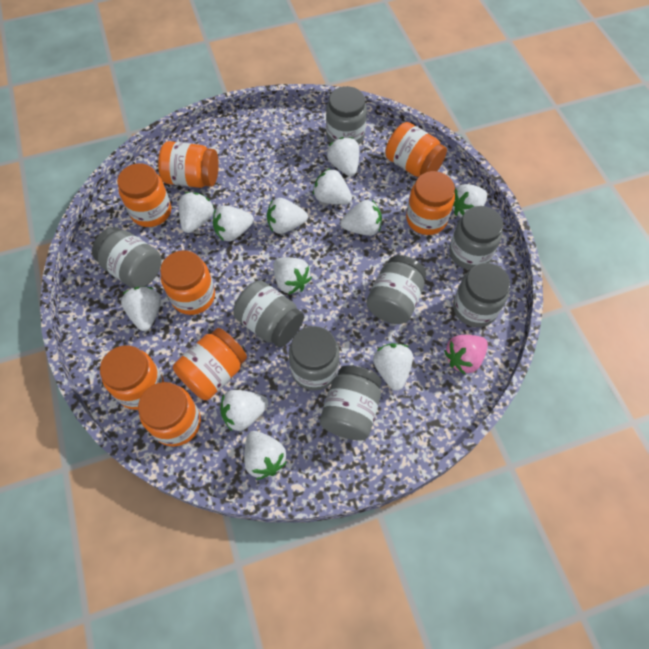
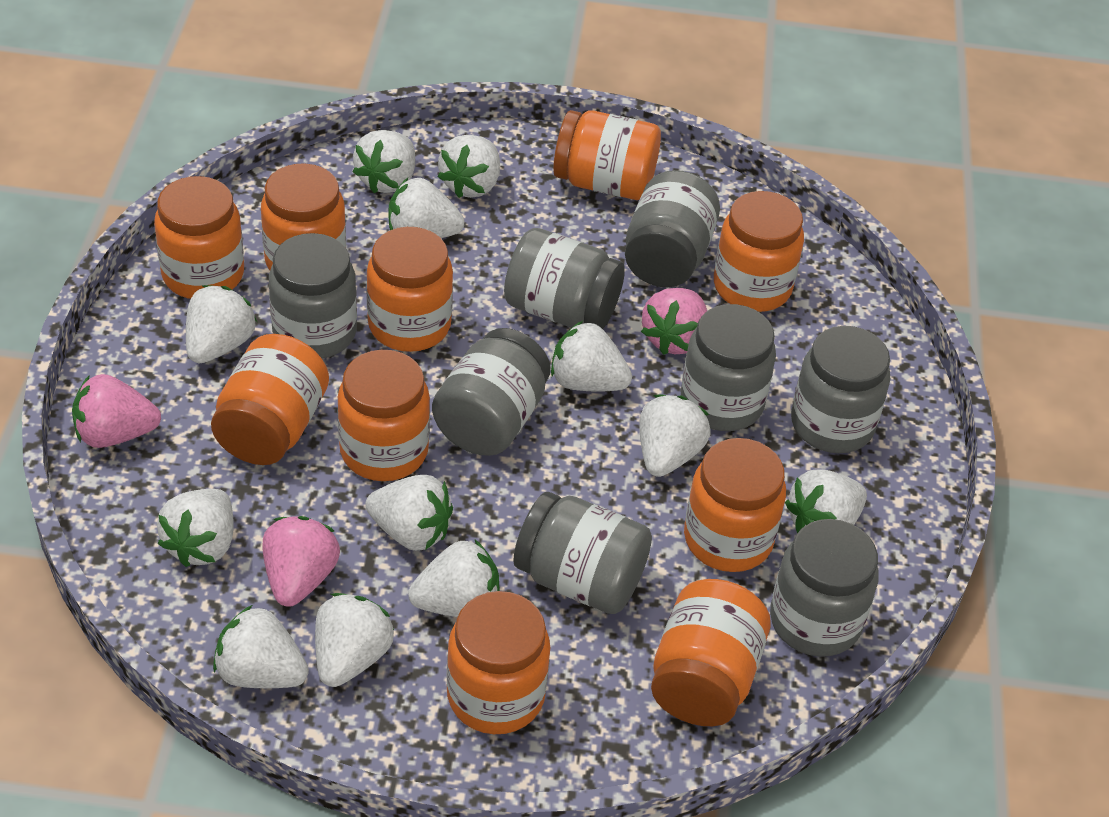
orange jar: [100,345,164,410] [117,163,171,227] [138,382,201,446] [158,141,219,188] [160,250,215,315] [173,328,247,400] [385,122,447,177] [406,171,455,235] = 8 -> [154,176,244,299] [211,334,329,465] [261,163,346,270] [338,350,430,481] [366,227,453,352] [446,591,550,734] [553,110,661,200] [651,579,771,726] [684,438,786,572] [714,191,804,312] = 10
pink strawberry: [444,335,488,374] = 1 -> [72,374,161,448] [263,516,340,607] [641,288,707,355] = 3

